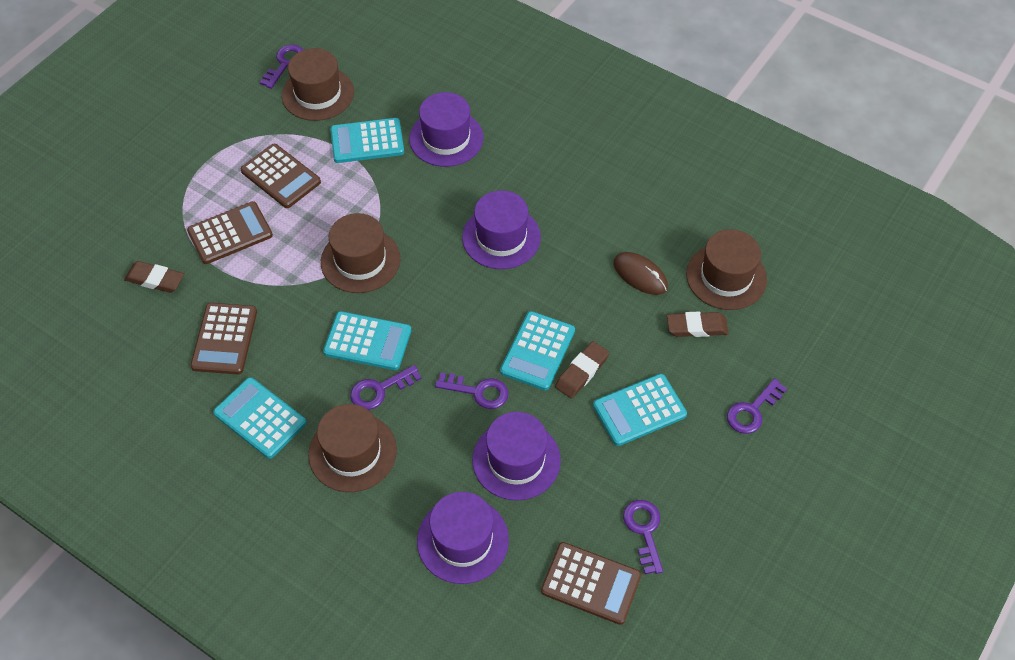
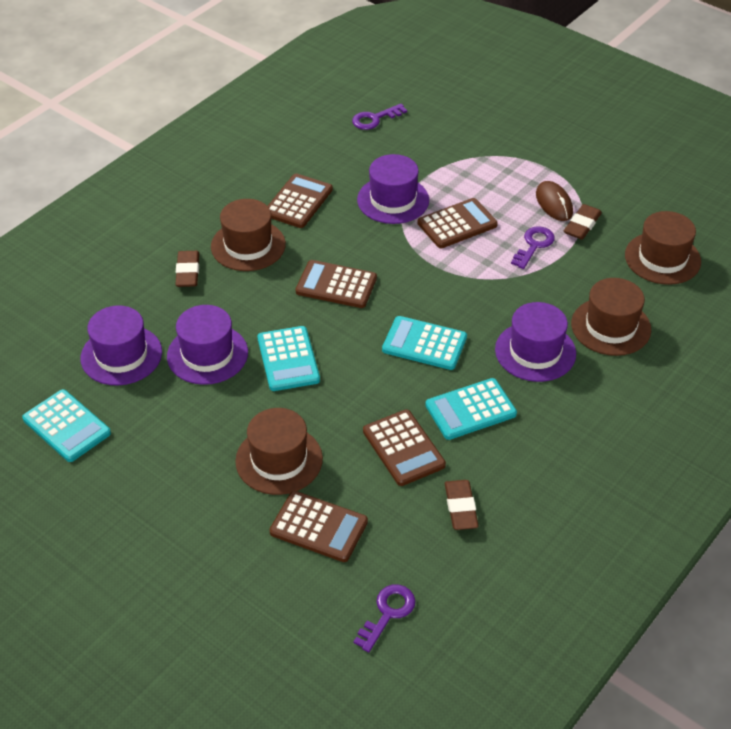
brown calculator: [187,201,273,264] [190,303,257,374] [240,144,321,208] [541,542,641,625] = 4 -> [268,173,333,228] [269,491,368,562] [296,260,377,308] [363,410,446,486] [418,198,498,248] = 5
purple key: [260,45,303,89] [350,365,421,410] [435,373,508,409] [623,500,663,574] [727,378,787,434] = 5 -> [352,104,407,130] [354,585,415,652] [511,226,555,269] = 3
turquoise calculator: [213,377,306,459] [323,311,411,370] [330,118,404,163] [500,311,575,390] [593,374,687,446] = 5 -> [22,389,111,462] [257,326,320,391] [382,316,467,370] [425,378,517,440] = 4

